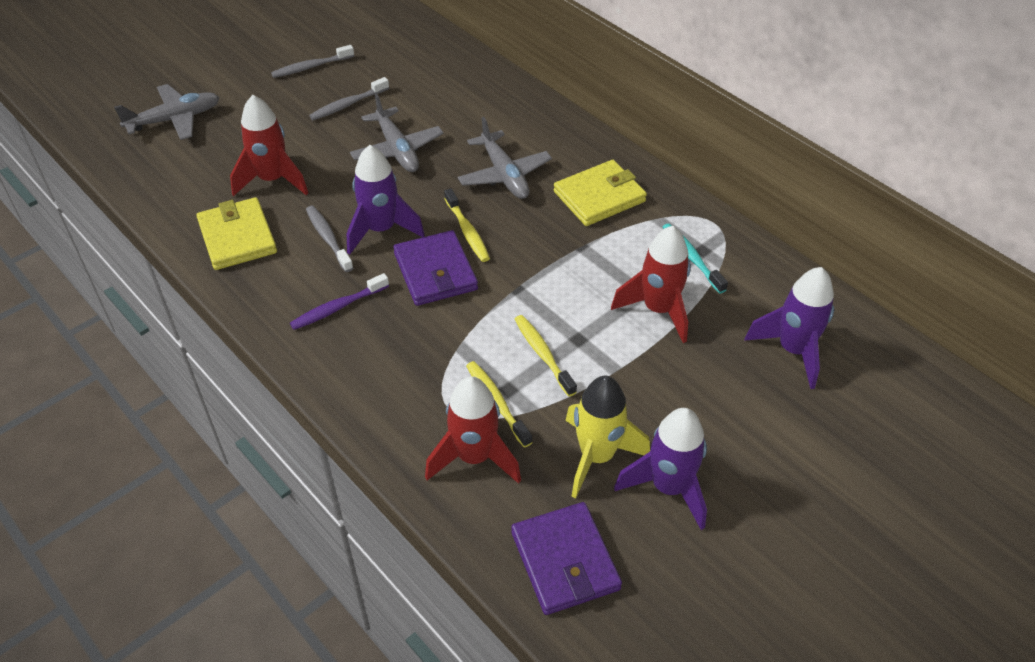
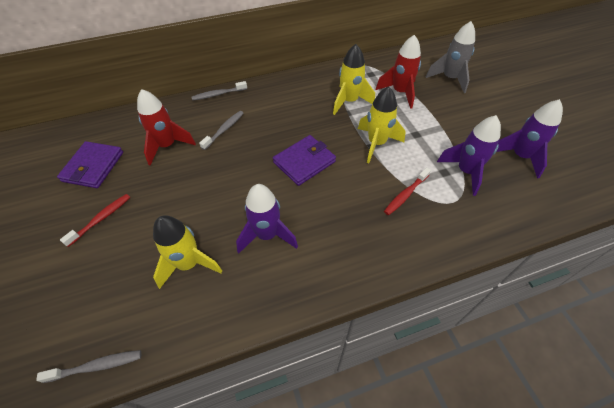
grey plane: [114,84,220,140] [350,93,443,172] [458,117,552,199] = 3 -> none = 0
grey rocket: none = 0 -> [426,21,475,93] = 1
purple toothbrush: [290,273,389,330] = 1 -> none = 0
red rocket: [230,95,308,196] [425,376,521,484] [611,226,691,343] = 3 -> [137,89,196,166] [376,35,421,109] = 2
red toothbrush: none = 0 -> [60,194,130,247] [384,167,431,215] = 2
turquoise toothbrush: [662,224,728,294] = 1 -> none = 0
yellow rocket: [565,376,650,498] = 1 -> [153,215,222,289] [333,44,375,115] [358,86,406,163] = 3
yellow toothbrush: [444,188,490,262] [466,361,533,447] [515,315,577,397] = 3 -> none = 0
yellow wallet: [196,197,277,270] [554,160,647,226] = 2 -> none = 0

